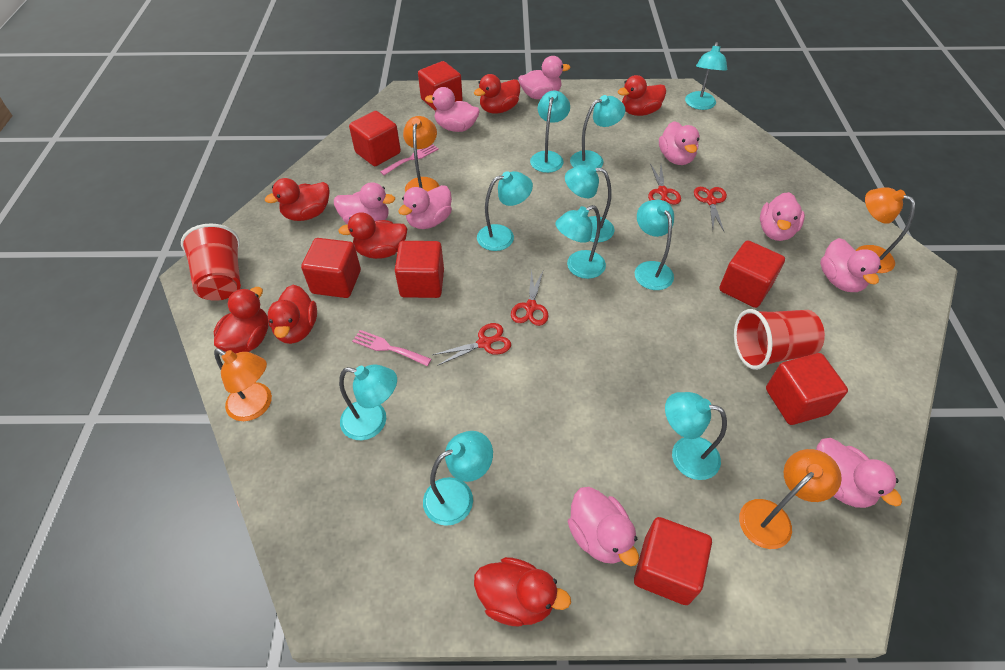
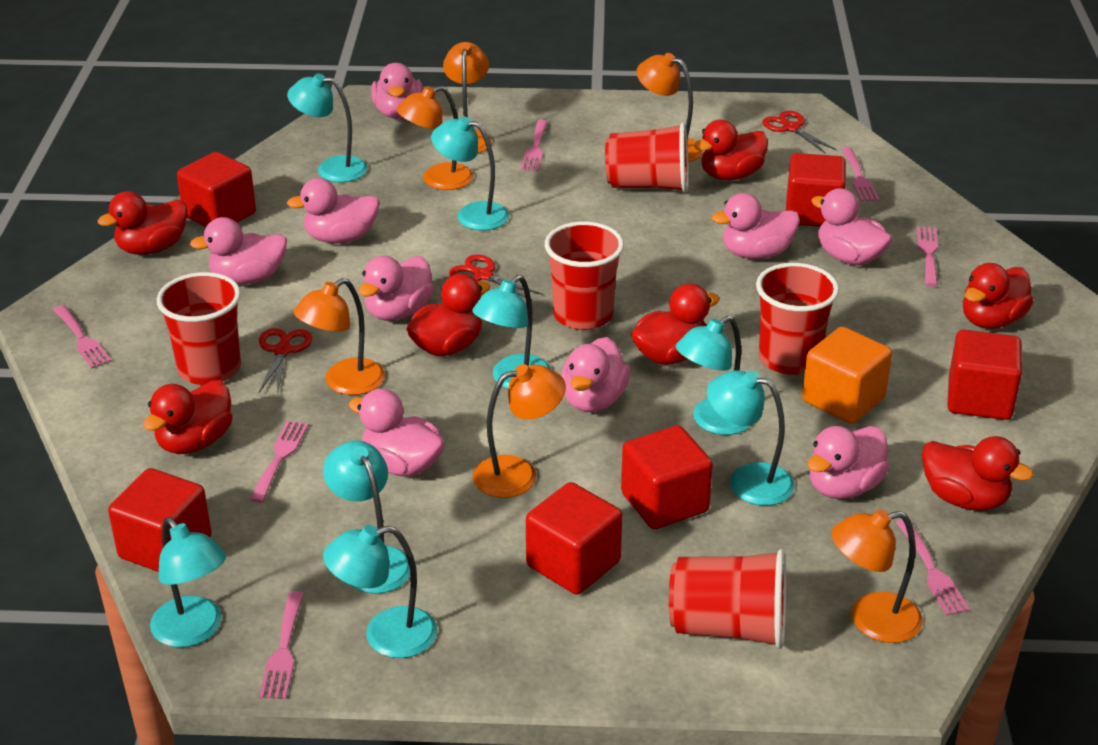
orange cube: none = 0 -> [802,327,892,424] = 1
orange lamp: [214,349,272,421] [403,116,439,193] [739,449,842,549] [856,187,915,273] = 4 -> [294,278,385,395] [396,86,473,190] [443,42,491,154] [472,364,566,498] [636,53,703,162] [831,509,923,643] = 6
pink fork: [352,330,432,366] [380,144,439,175] = 2 -> [53,305,112,368] [250,421,309,503] [259,591,304,699] [520,120,548,171] [841,147,879,202] [896,519,970,616] [917,227,938,287] = 7
red cube: [301,238,361,298] [349,111,401,166] [395,241,444,298] [418,61,463,111] [634,517,712,605] [719,240,785,308] [766,353,848,425] = 7 -> [108,468,212,572] [177,152,256,227] [526,482,622,595] [621,425,713,529] [786,153,846,227] [948,330,1022,420] = 6
red cup: [181,223,241,301] [734,309,825,370] = 2 -> [157,272,241,385] [545,222,624,330] [605,122,689,193] [669,549,786,649] [756,263,839,375] = 5
red scissors: [432,323,511,366] [511,269,549,326] [648,163,681,204] [694,187,727,231] = 4 -> [259,328,312,393] [449,255,543,301] [762,111,837,153] = 3
turquoise lamp: [339,365,397,440] [423,431,493,526] [477,171,533,251] [530,91,570,173] [555,205,606,279] [565,164,614,242] [570,95,625,168] [635,200,674,290] [665,392,727,480] [685,42,727,110] = 10 -> [150,517,226,647] [287,73,368,182] [323,441,410,594] [323,525,437,658] [431,116,509,230] [472,275,551,389] [676,316,751,435] [707,370,795,506] = 8

